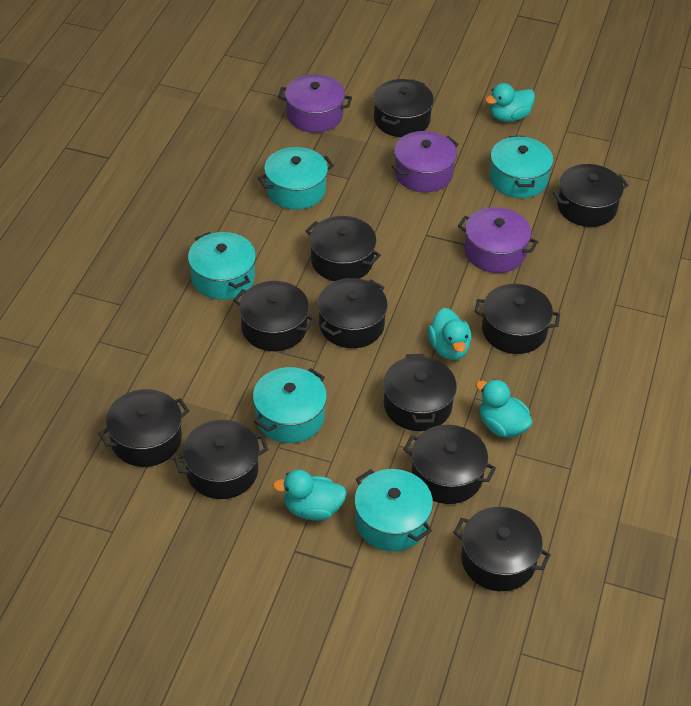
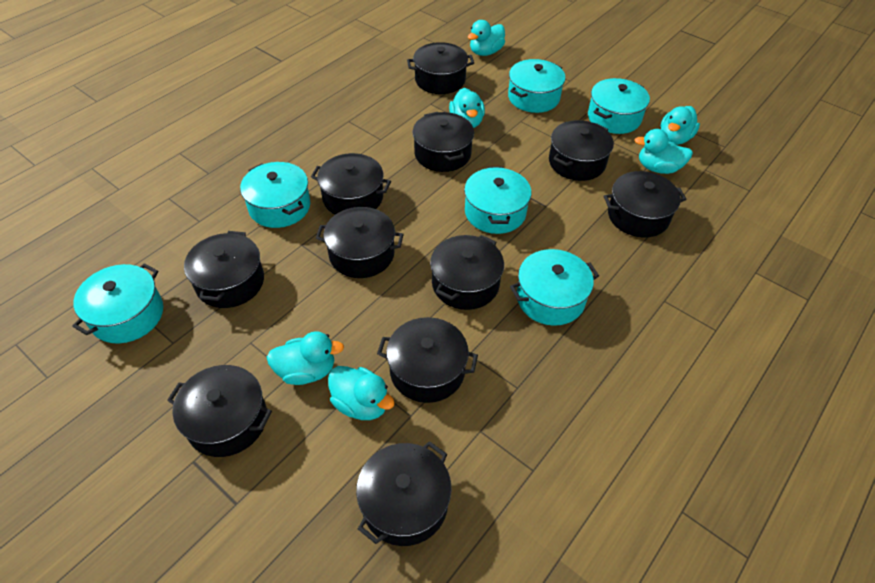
purple pot: [278,74,352,133] [391,131,459,192] [458,207,538,273] = 3 -> none = 0
turquoise duck: [272,470,347,521] [428,308,471,360] [476,379,532,438] [485,83,535,122] = 4 -> [267,331,344,385] [328,366,395,420] [449,88,485,128] [468,20,505,56] [634,129,693,174] [660,106,700,145] = 6
turquoise pot: [188,232,256,300] [253,367,327,443] [258,147,334,210] [354,469,433,551] [489,136,553,198] = 5 -> [72,263,163,344] [240,162,310,228] [464,166,531,234] [508,59,565,113] [510,249,599,326] [588,78,650,134] = 6

